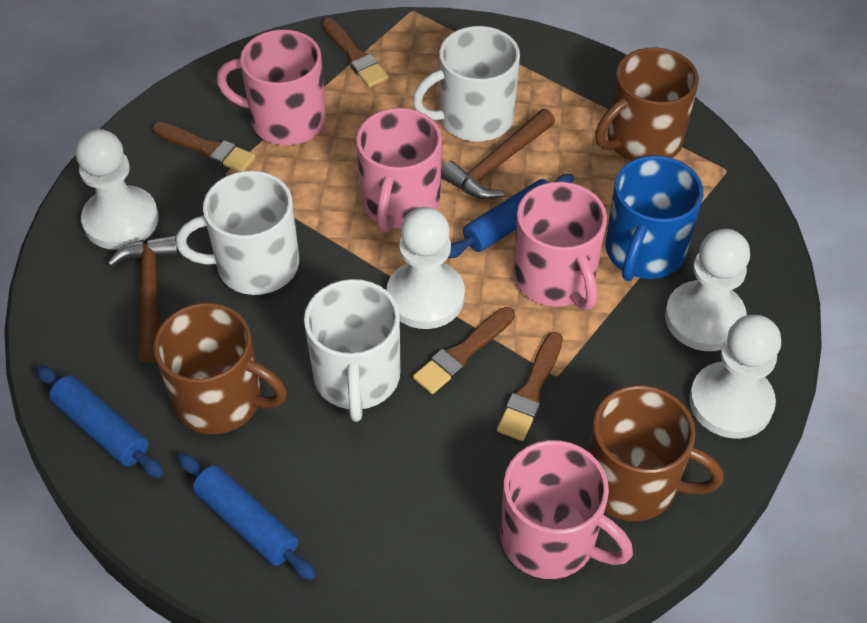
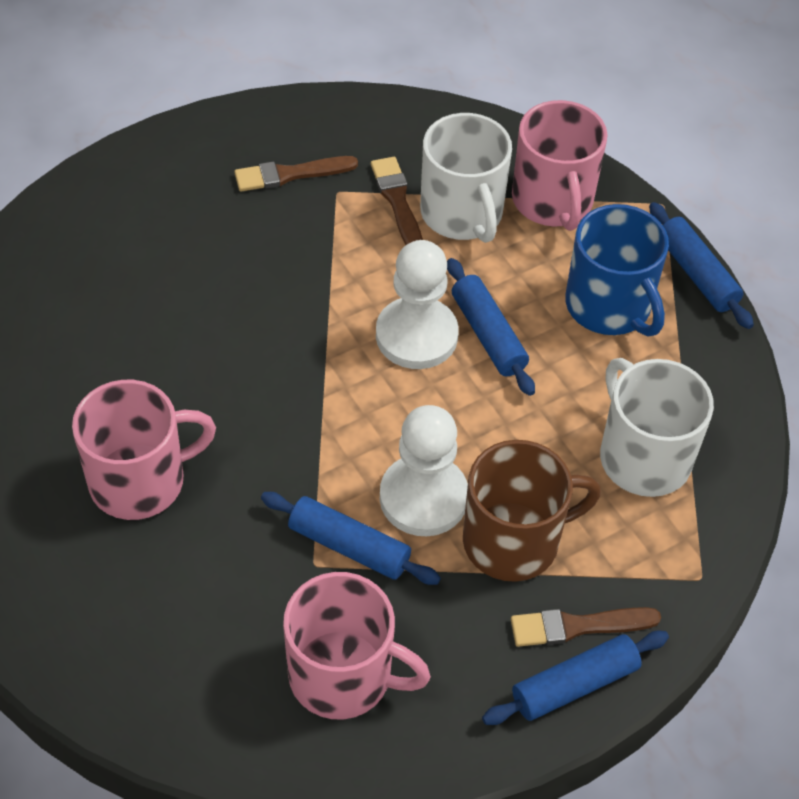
blue rolling pin: [37,366,163,478] [178,453,316,580] [448,174,574,258] = 3 -> [261,492,441,585] [447,258,535,396] [482,631,669,725] [649,202,754,329] = 4
brown brush: [152,122,256,172] [322,18,389,87] [413,307,515,394] [497,332,563,441] = 4 -> [235,156,358,191] [371,157,423,245] [511,607,661,647] = 3
brown hammer: [108,235,179,363] [441,109,555,199] = 2 -> none = 0
brown mug: [153,303,287,434] [588,385,724,521] [595,47,699,161] = 3 -> [463,440,601,582] = 1
pink mug: [217,29,326,145] [356,108,442,233] [500,440,633,579] [513,182,607,310] = 4 -> [72,380,216,520] [283,572,431,720] [512,100,608,231] = 3
white mug: [176,171,299,295] [304,279,401,422] [412,26,520,141] = 3 -> [420,113,512,243] [600,358,714,497] = 2
white pawn: [75,129,159,250] [387,207,465,329] [665,229,750,351] [689,315,781,439] = 4 -> [376,240,459,369] [380,405,468,536] = 2

